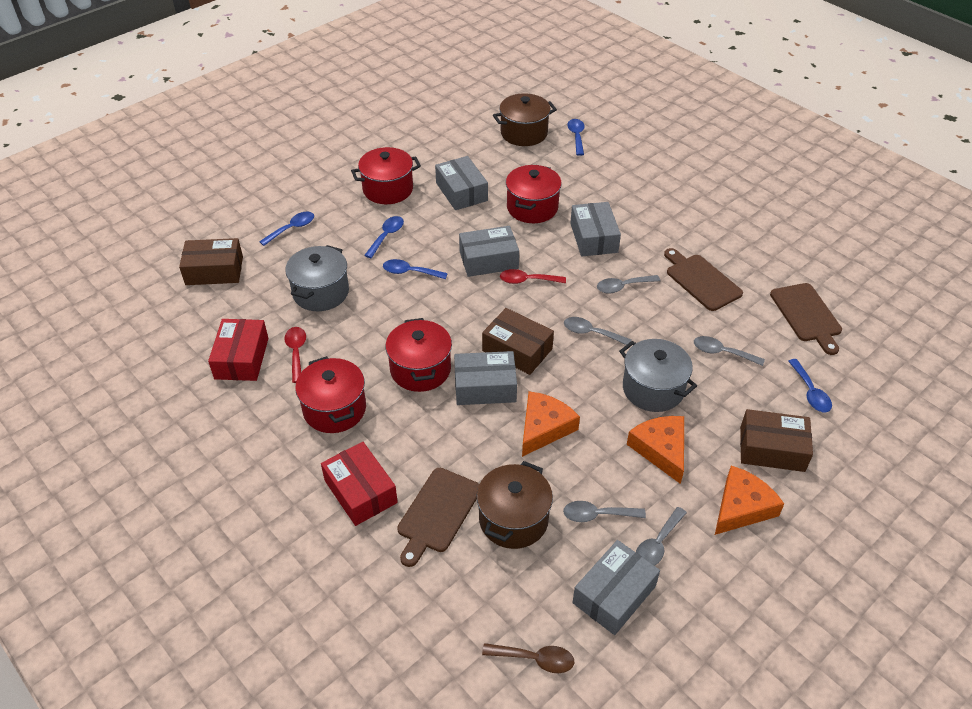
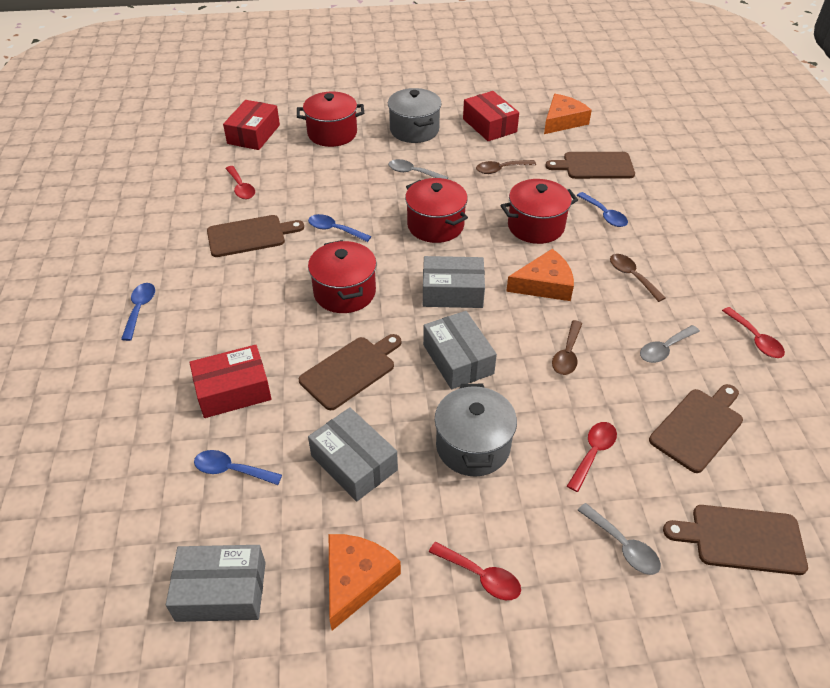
blue spoon: [259,211,314,246] [364,216,404,258] [383,259,448,279] [567,119,585,156] [788,359,832,412] = 5 -> [121,283,155,341] [194,450,282,485] [308,214,371,242] [576,192,628,227] = 4
brown box: [179,238,243,285] [482,308,554,375] [740,409,813,472] = 3 -> none = 0
brown cutting board: [397,468,480,567] [664,248,743,311] [770,283,842,355] = 3 -> [207,215,304,257] [299,334,401,410] [545,152,635,179] [649,384,743,473] [663,505,808,575] = 5
brown pot: [477,461,553,549] [493,93,557,146] = 2 -> none = 0
brown spoon: [482,643,574,673] = 1 -> [476,160,536,174] [552,320,582,375] [610,254,665,302] = 3
grey box: [435,156,488,210] [454,351,517,405] [459,226,519,277] [570,202,621,256] [573,540,660,635] = 5 -> [166,545,265,622] [308,407,398,502] [423,256,485,308] [423,311,497,389] = 4
grey spoon: [563,501,646,522] [564,317,631,345] [597,275,660,293] [636,507,687,566] [694,336,765,366] = 5 -> [388,159,448,179] [578,503,661,575] [640,325,700,363] = 3
red box: [208,319,269,381] [321,442,398,526] = 2 -> [189,345,272,418] [223,100,280,150] [463,91,519,141] = 3
red spoon: [284,327,306,383] [500,269,566,284] = 2 -> [225,166,255,199] [429,542,521,600] [567,422,617,492] [722,307,785,358] = 4

